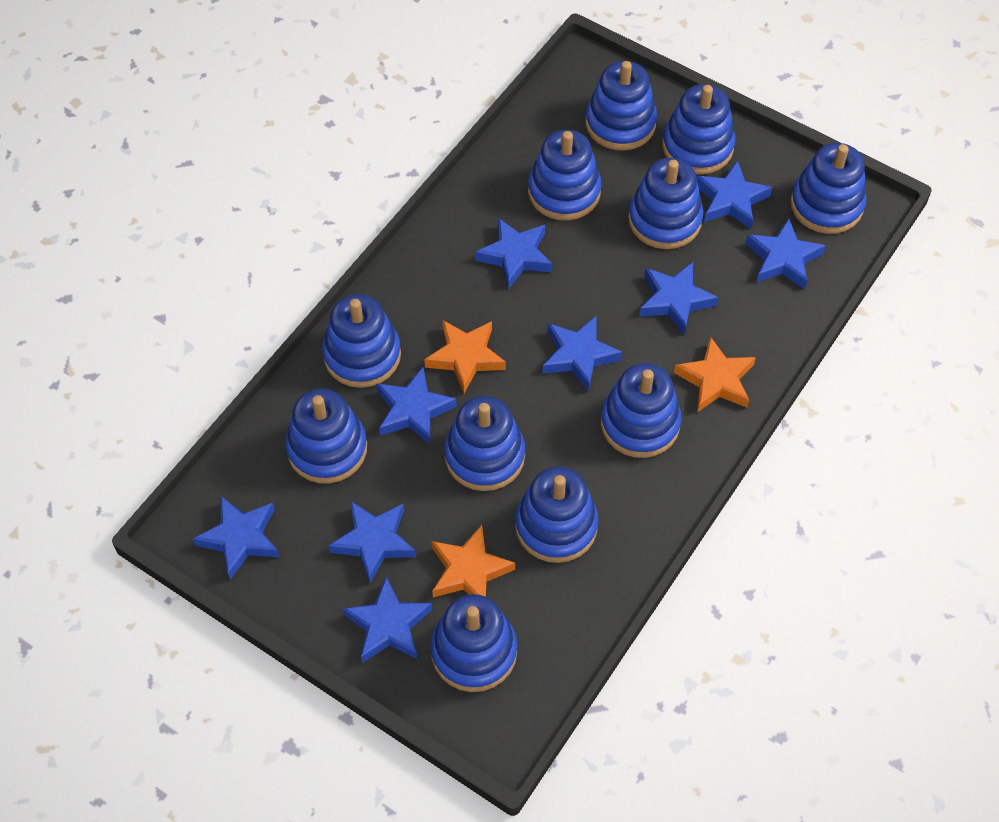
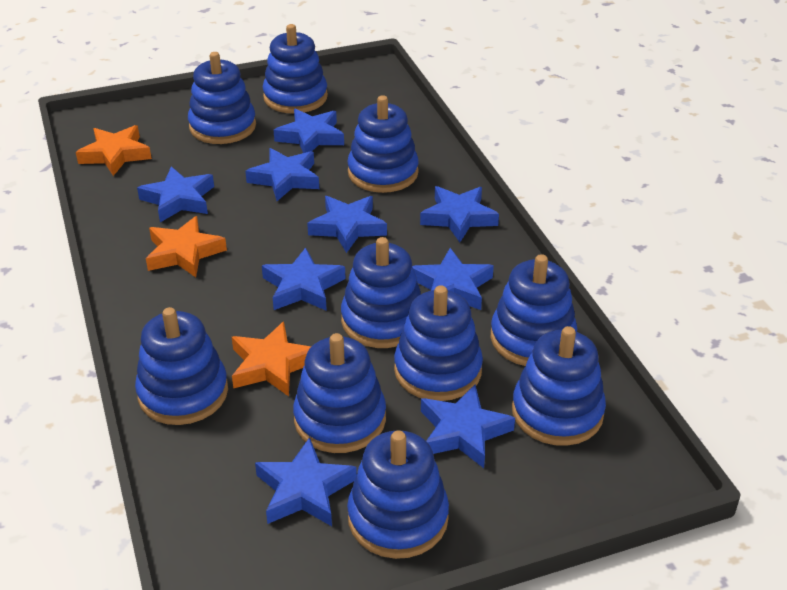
blue stacking toy: [285,388,367,483] [322,294,401,388] [430,594,517,692] [444,396,525,491] [515,466,599,563] [528,130,601,221] [585,61,657,151] [601,363,682,458] [628,158,703,249] [662,84,735,174] [790,143,867,234] = 11 -> [135,307,228,425] [188,52,256,144] [263,24,328,114] [293,333,386,453] [341,237,421,348] [347,430,449,559] [348,95,419,193] [394,285,483,401] [491,254,577,366] [512,326,606,446] = 10

